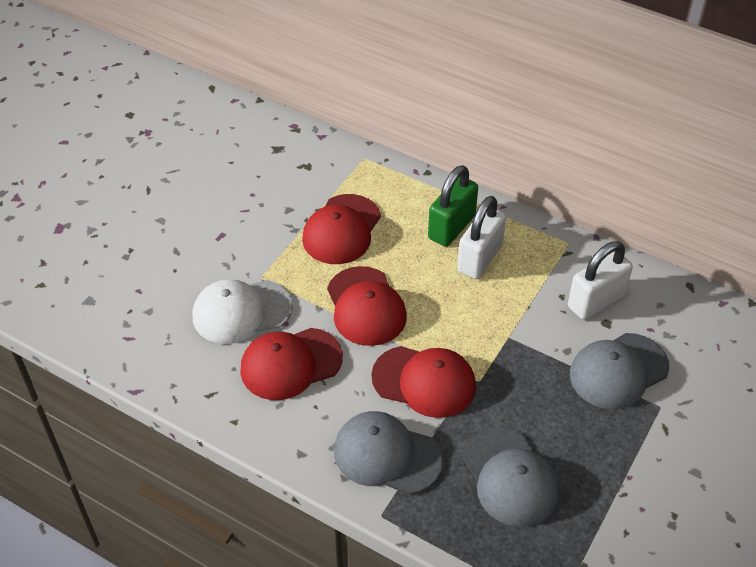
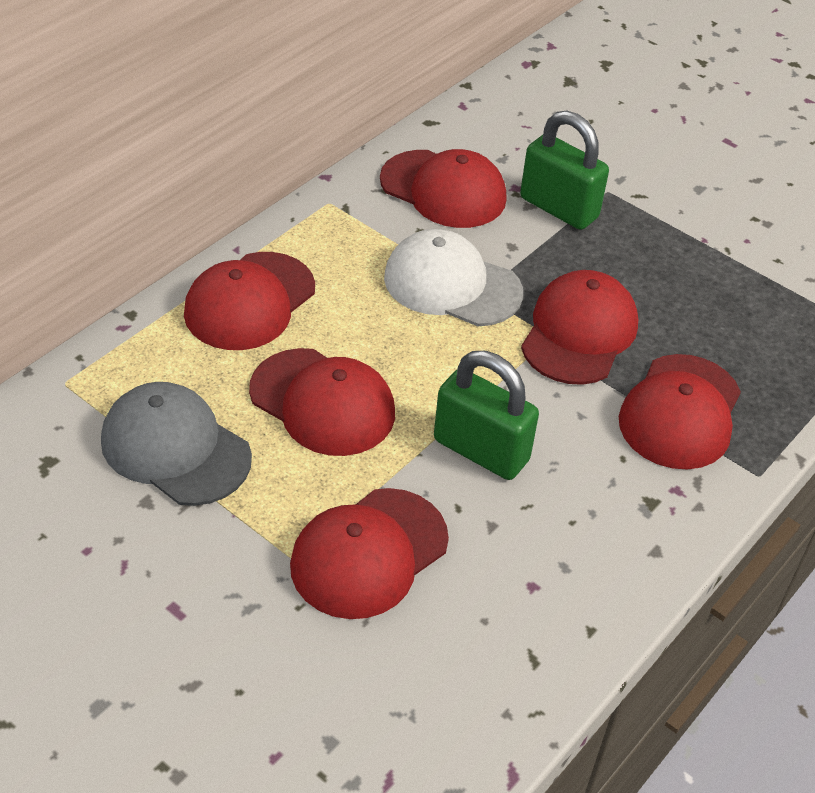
green padlock: [428,165,478,247] = 1 -> [434,351,539,480] [520,110,609,230] = 2
grey cap: [334,411,443,495] [464,428,559,527] [570,333,669,409] = 3 -> [101,382,252,506] = 1
red cap: [240,328,343,400] [302,194,381,264] [327,266,407,346] [371,346,476,418] = 4 -> [184,252,315,350] [249,348,395,456] [290,488,449,619] [380,149,507,228] [521,270,638,385] [619,354,741,470] = 6
white padlock: [457,196,506,279] [568,241,633,320] = 2 -> none = 0

